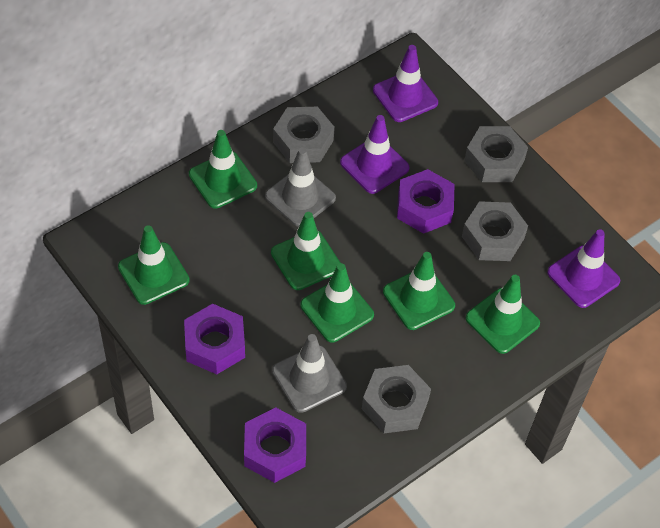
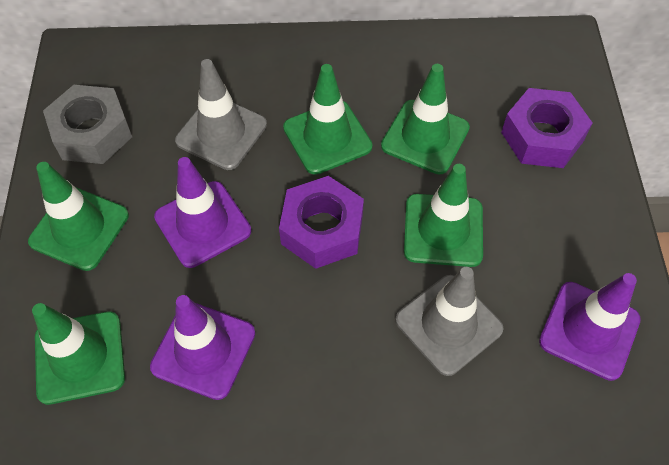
green traffic cone: [118,225,190,305] [189,130,257,209] [271,212,340,290] [300,263,374,342] [383,252,455,330] [466,275,540,354] = 6 -> [28,162,129,271] [32,303,125,405] [283,64,373,175] [381,64,470,174] [404,164,483,267] = 5
grey nut: [273,107,335,163] [362,365,431,433] [462,201,528,261] [464,126,528,182] = 4 -> [43,85,132,164] = 1
purple nut: [184,304,245,374] [244,407,306,483] [397,169,454,234] = 3 -> [279,176,364,269] [501,88,593,168] = 2

